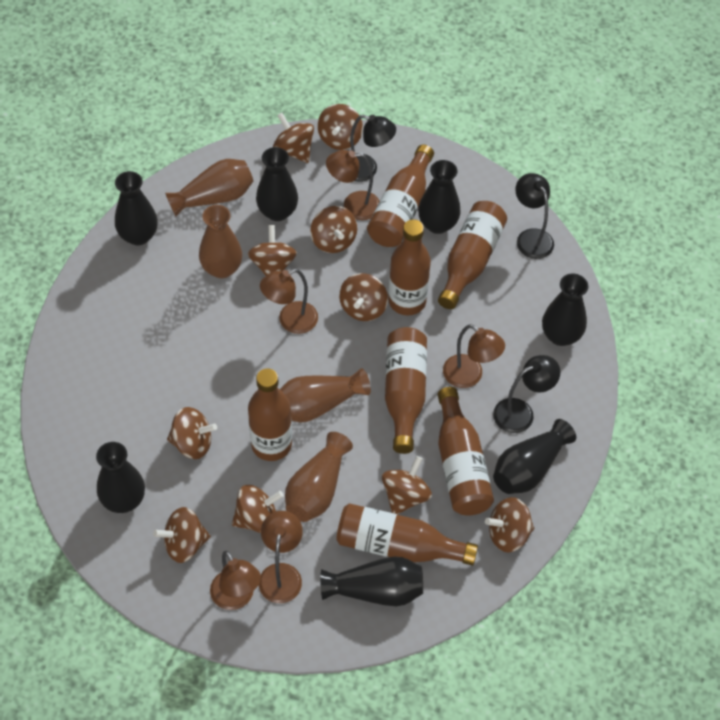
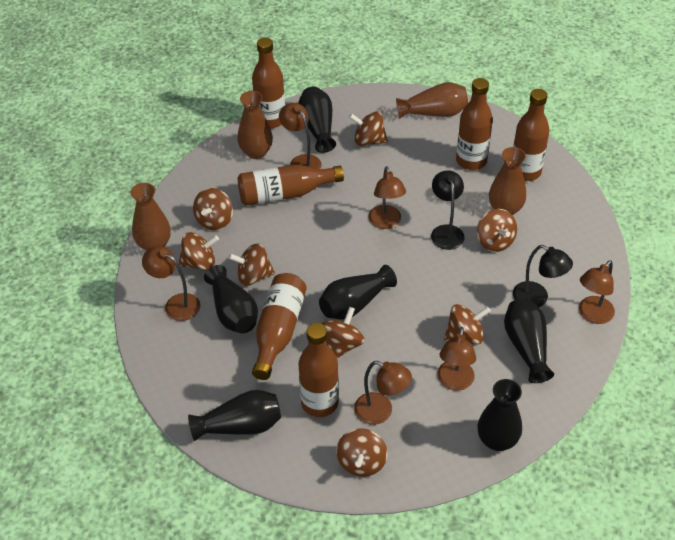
black lamp: [350,115,396,182] [493,355,560,433] [515,173,554,259] = 3 -> [431,171,465,250] [513,245,573,307] = 2
black vase: [96,442,145,513] [115,171,158,245] [256,147,298,221] [320,556,423,606] [418,160,461,234] [493,419,576,494] [542,274,588,346] = 7 -> [188,390,281,441] [204,265,258,333] [298,87,336,153] [319,265,397,319] [477,379,522,451] [504,298,554,383] = 6
brown bottle: [248,368,292,461] [336,503,478,565] [367,144,434,247] [385,327,427,454] [388,219,431,315] [438,201,507,309] [438,387,494,516] = 7 -> [238,165,344,205] [252,37,285,128] [252,273,307,380] [298,323,339,417] [456,78,493,170] [513,89,550,181] = 6
brown lamp: [210,551,261,610] [259,511,303,603] [260,269,318,334] [326,150,380,220] [443,324,505,388] = 5 -> [142,246,200,321] [279,103,322,169] [354,361,412,425] [368,166,406,229] [437,327,476,391] [579,260,615,324] = 6
brown spinning top: [153,507,211,563] [167,407,217,459] [232,485,284,533] [248,225,297,276] [273,113,314,163] [310,206,357,253] [317,104,363,150] [339,273,388,321] [382,456,432,515] [485,497,534,552] = 10 -> [179,232,219,271] [193,188,233,230] [228,243,275,286] [322,307,365,358] [336,428,387,477] [349,111,388,146] [444,304,491,345] [477,209,517,252] = 8

